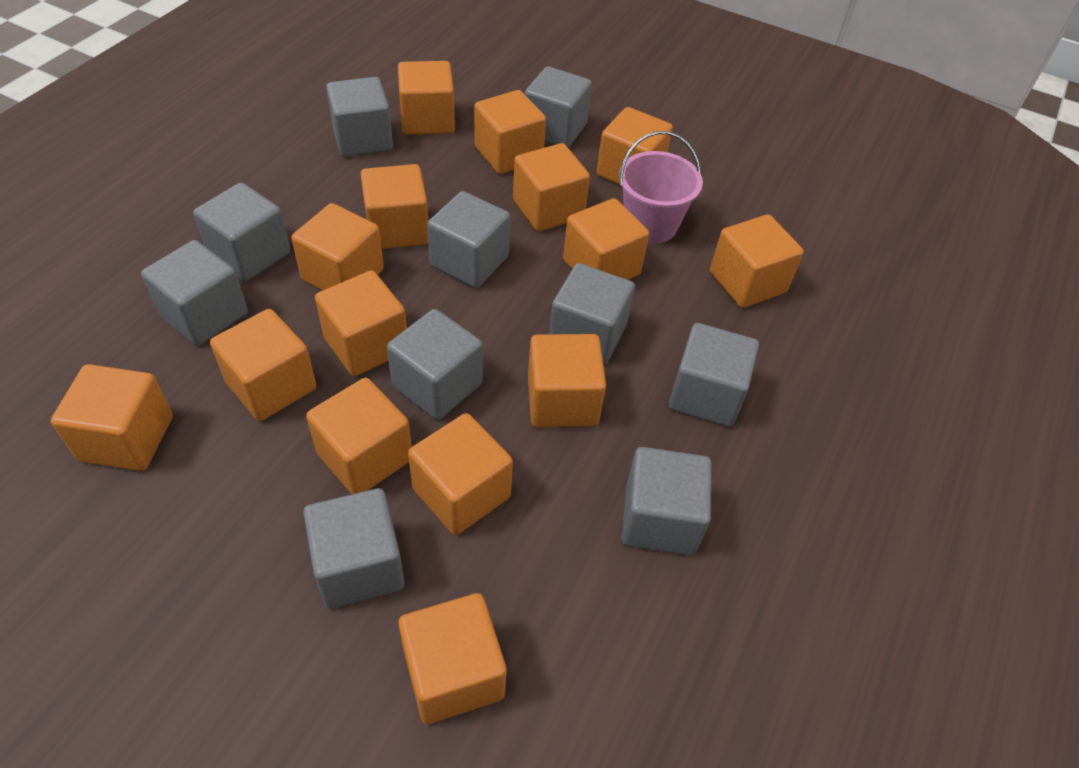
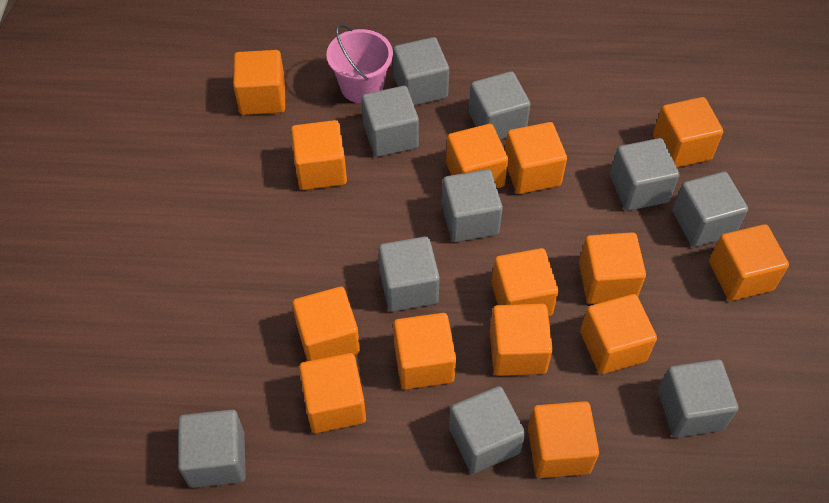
orange cube: [51,364,173,471] [210,309,316,421] [291,203,384,291] [306,378,412,494] [315,270,407,376] [360,164,428,249] [398,61,455,135] [398,593,507,724] [408,413,513,535] [474,90,546,174] [513,143,590,232] [528,334,606,427] [563,198,649,280] [597,107,673,184] [710,214,804,308] = 15 -> [233,50,285,115] [291,120,347,190] [292,287,360,361] [299,353,366,433] [393,313,456,389] [446,124,508,188] [490,304,553,376] [492,248,559,316] [505,122,567,194] [528,401,599,478] [579,232,646,304] [580,294,657,374] [653,97,723,168] [709,224,789,301] = 14

